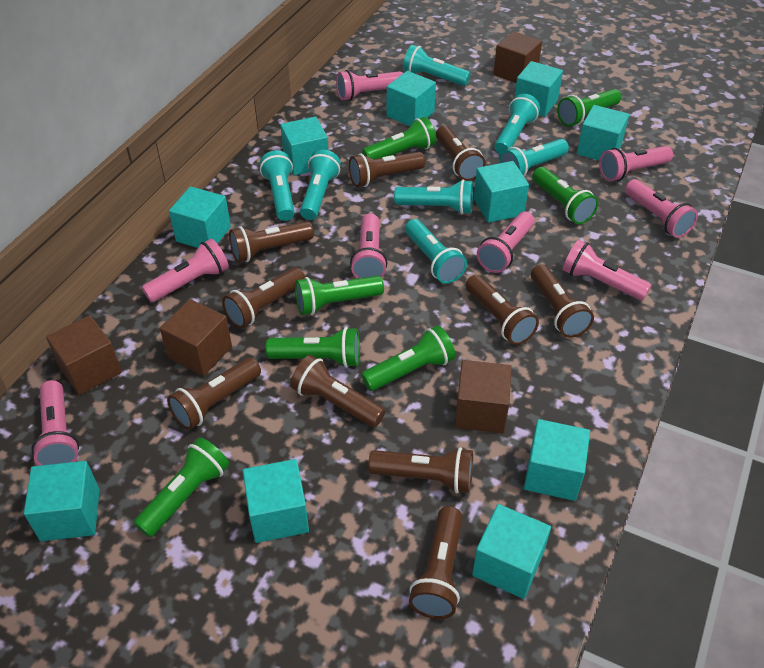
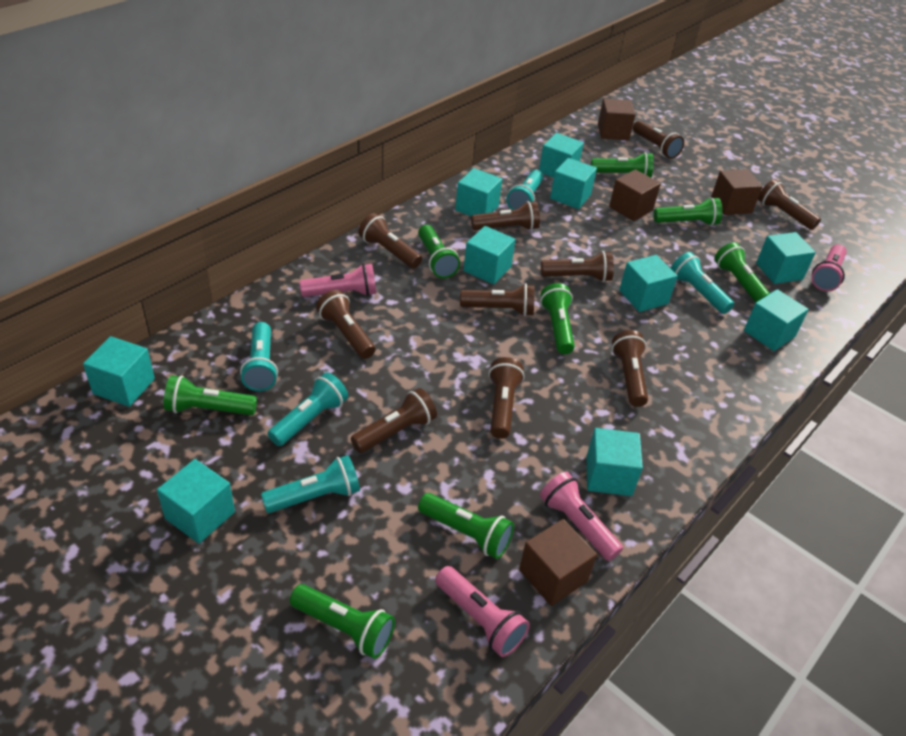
green flashlight: [134,437,229,537] [266,327,360,368] [295,276,384,315] [361,325,455,391] [362,117,436,159] [532,167,598,224] [557,89,621,126] = 7 -> [164,375,257,415] [290,584,395,659] [418,225,460,278] [418,493,514,559] [540,283,575,354] [591,152,654,178] [653,197,723,226] [714,242,770,303] = 8
pink flashlight: [31,380,79,466] [142,239,229,302] [336,70,403,101] [350,214,387,279] [477,212,535,273] [562,240,651,301] [599,146,673,181] [625,179,698,238] = 8 -> [299,264,376,297] [435,566,530,657] [540,472,623,561] [812,244,847,291] = 4
turquoise flashlight: [260,150,295,221] [300,149,341,220] [394,179,473,214] [403,45,471,86] [405,219,467,284] [494,94,540,154] [499,139,569,177] = 7 -> [240,322,278,391] [261,455,360,513] [268,372,348,446] [507,170,543,210] [671,252,734,314] = 5

